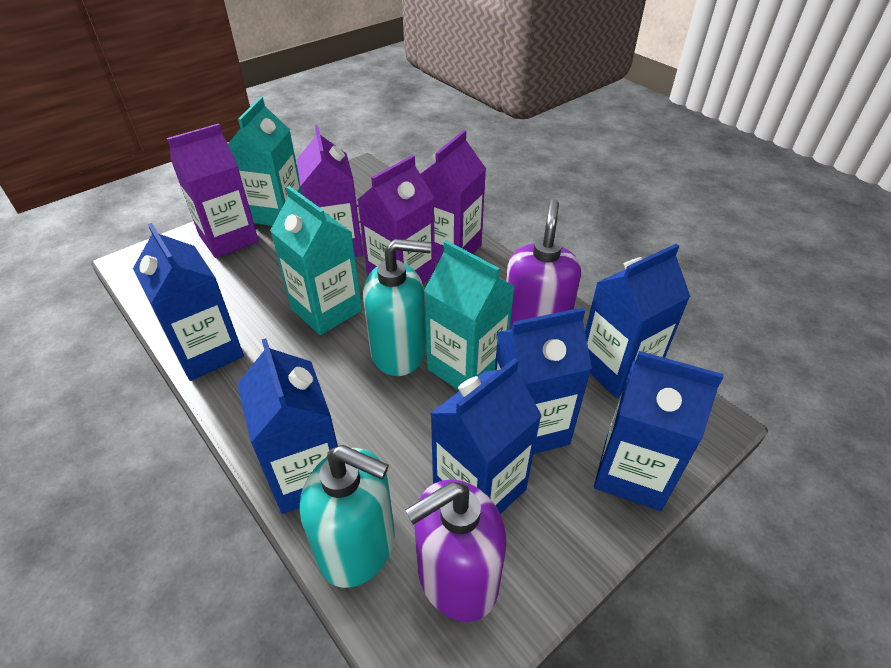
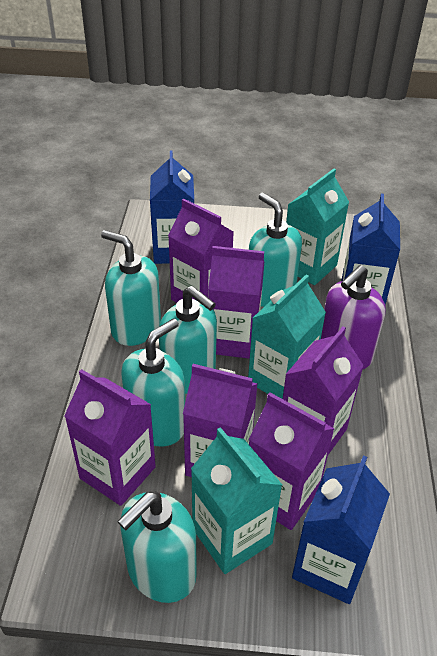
blue carton: [133,223,244,381] [237,338,338,514] [430,358,542,514] [495,307,592,454] [585,244,691,398] [594,351,724,511] = 6 -> [150,151,194,264] [292,455,390,604] [341,194,400,305] = 3
purple carton: [167,123,259,258] [297,125,363,257] [357,155,435,284] [421,130,486,262] = 4 -> [64,369,156,506] [168,199,233,303] [183,364,257,477] [208,246,264,359] [249,392,334,530] [283,327,364,455] = 6
purple soap dispenser: [405,479,507,622] [506,199,581,329] = 2 -> [321,265,386,370] = 1
turquoise soap dispenser: [300,445,395,588] [363,239,431,376] = 2 -> [101,230,161,346] [117,491,197,603] [121,318,185,446] [159,286,217,394] [249,192,302,307] = 5

